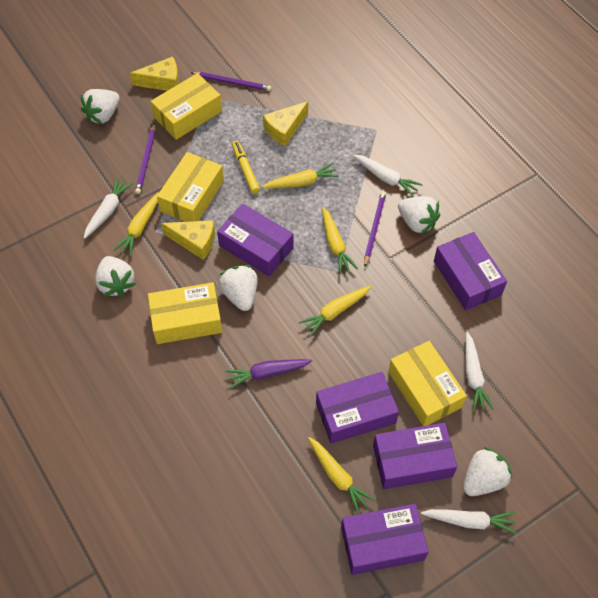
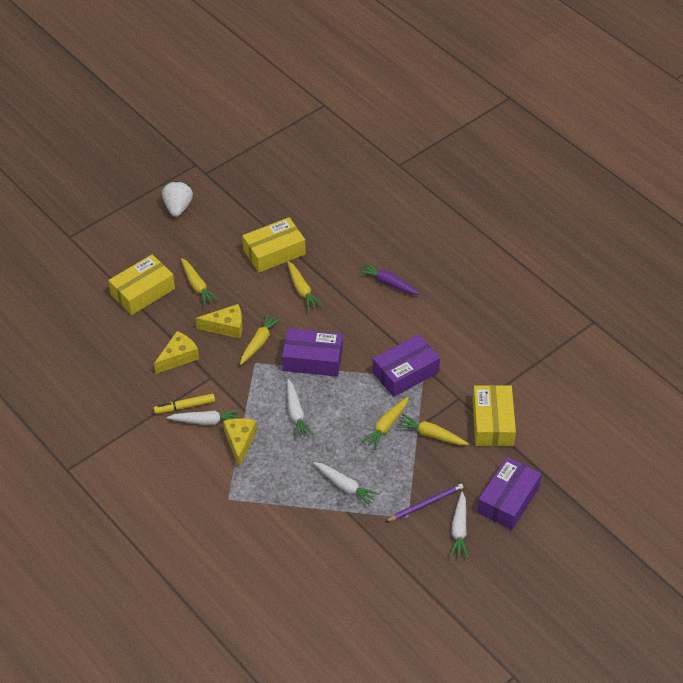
purple box: [217,204,294,276] [316,372,399,444] [341,504,429,575] [373,423,457,489] [434,232,507,311] = 5 -> [282,328,343,377] [373,334,440,397] [477,457,542,530] = 3
purple pencil: [135,123,155,194] [190,72,272,91] [364,191,386,266] = 3 -> [385,484,463,522] = 1
white strawberry: [81,89,120,124] [95,256,135,297] [219,265,258,311] [398,196,440,234] [463,447,512,496] = 5 -> [162,180,193,217] = 1
yellow box: [148,282,222,344] [151,73,222,140] [157,152,224,222] [388,341,467,426] = 4 -> [108,254,175,315] [242,217,306,273] [472,385,516,446] = 3

